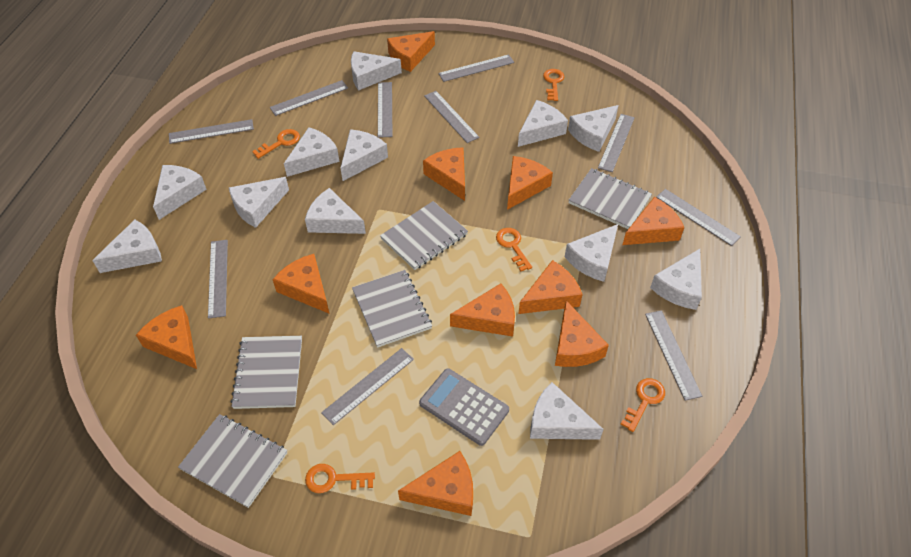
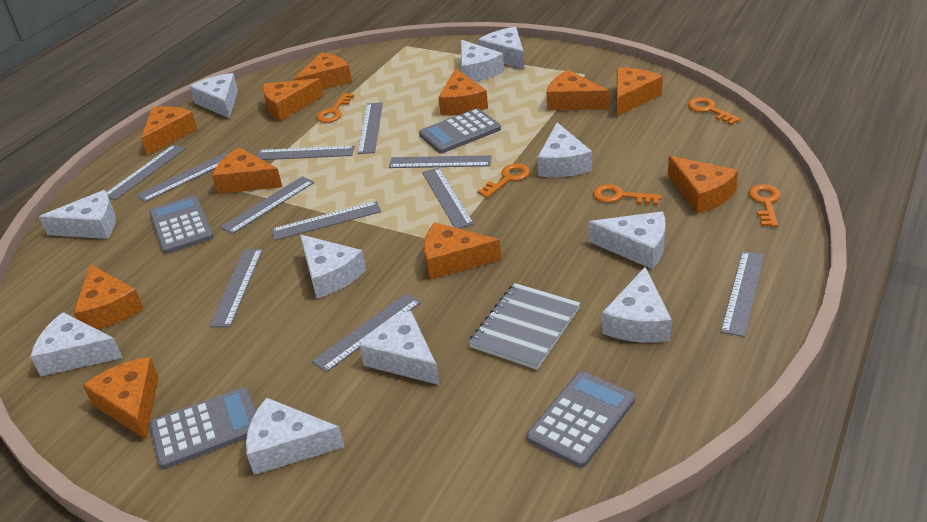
grey calculator: [419,368,509,446] = 1 -> [149,195,213,254] [149,387,256,469] [419,108,501,153] [527,371,635,468] = 4
grey notebook: [178,414,287,508] [231,336,302,409] [352,270,432,348] [380,201,468,270] [568,168,652,229] = 5 -> [468,283,581,370] = 1
grey ruler: [169,119,254,144] [208,240,228,318] [270,80,348,116] [321,348,414,425] [378,82,392,138] [424,91,479,143] [438,54,514,82] [598,114,635,172] [645,310,702,401] [656,189,741,246] = 10 -> [106,145,186,200] [137,153,228,202] [209,249,263,327] [221,176,314,234] [256,146,355,160] [271,201,382,240] [312,293,421,372] [357,102,383,154] [389,155,492,168] [422,168,474,228] [721,251,765,337] = 11
orange cheese: [136,305,197,369] [272,254,329,313] [387,31,435,72] [398,451,473,516] [423,147,465,201] [450,283,515,337] [507,156,553,210] [518,260,583,314] [555,301,609,367] [622,197,684,245] = 10 -> [74,264,144,330] [83,357,159,439] [141,106,197,156] [212,147,282,194] [263,78,323,121] [294,52,352,90] [424,222,501,280] [438,68,488,116] [547,70,609,110] [617,67,663,116] [668,156,738,214] = 11
white cheese: [92,220,162,273] [153,165,207,220] [229,177,289,228] [284,127,340,177] [305,188,366,234] [340,129,388,181] [351,51,402,91] [518,100,568,147] [530,382,604,440] [565,224,618,282] [568,105,619,152] [650,249,702,310] = 12 -> [30,312,123,376] [39,190,116,239] [189,73,238,119] [246,398,344,475] [300,235,366,298] [359,311,440,385] [461,40,504,82] [478,27,524,69] [538,122,592,177] [589,211,666,269] [602,267,672,343] = 11

